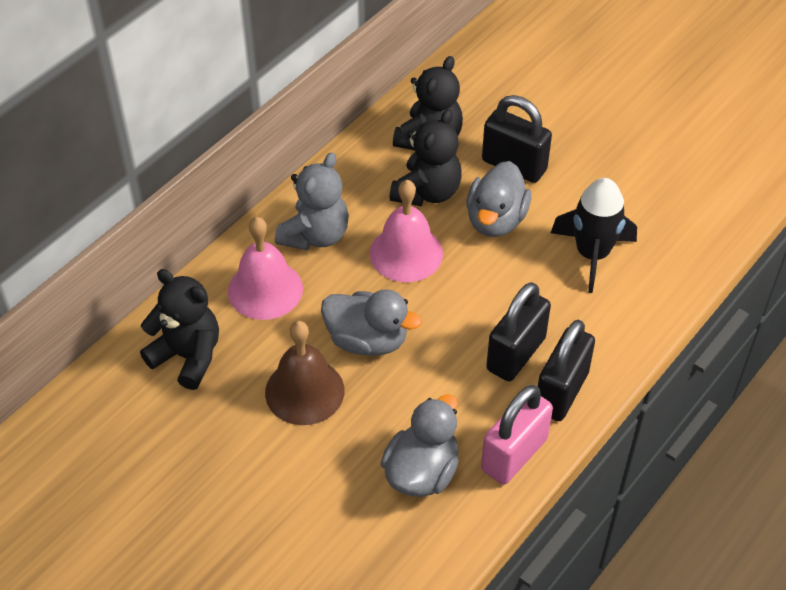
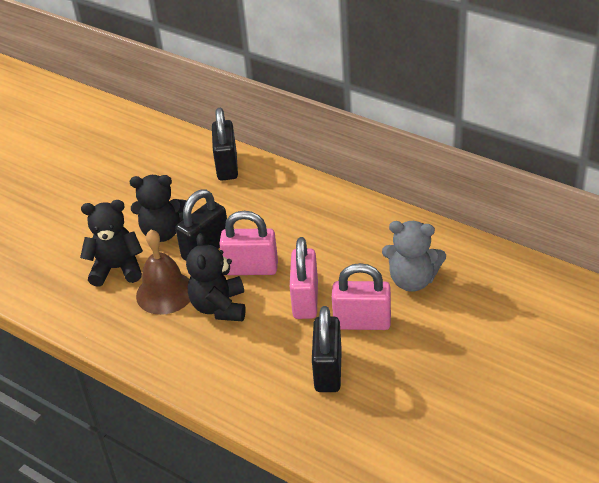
black rocket: [551,178,637,293] = 1 -> none = 0
grey duck: [321,289,422,356] [381,394,459,497] [466,161,531,237] = 3 -> none = 0
pink bell: [228,217,303,320] [370,180,443,282] = 2 -> none = 0
pink padlock: [481,385,553,485] = 1 -> [219,211,278,275] [290,237,318,319] [332,263,391,330] = 3

